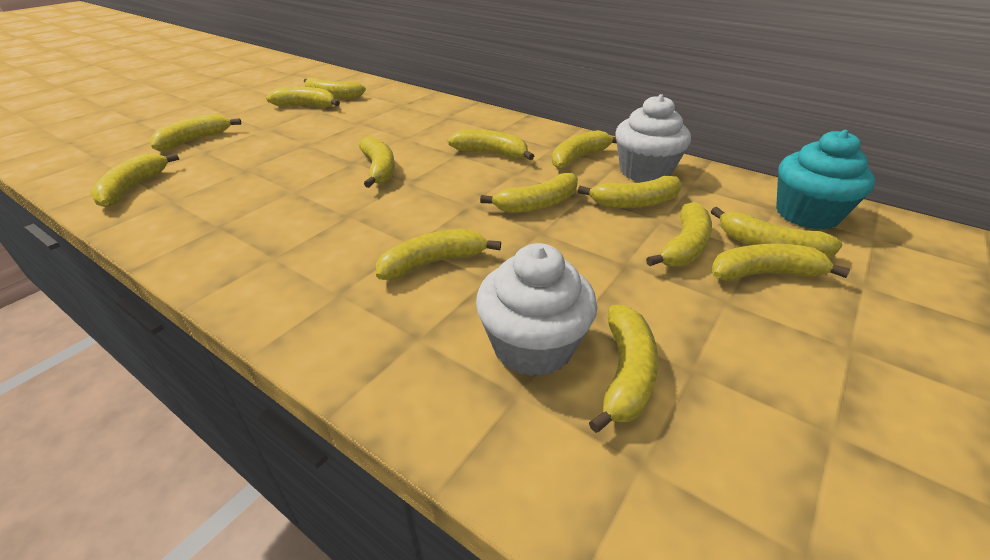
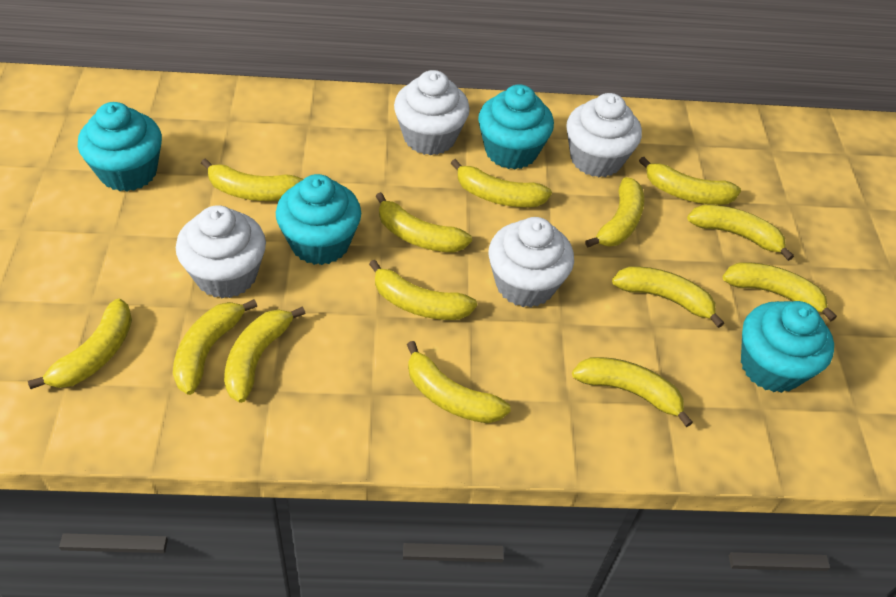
turquoise cupcake: [776,130,875,230] = 1 -> [78,102,162,192] [276,174,361,265] [478,84,554,169] [741,301,834,393] = 4
white cupcake: [476,243,597,376] [615,94,691,182] = 2 -> [176,205,266,298] [394,70,470,155] [488,217,574,308] [566,93,642,177] = 4

